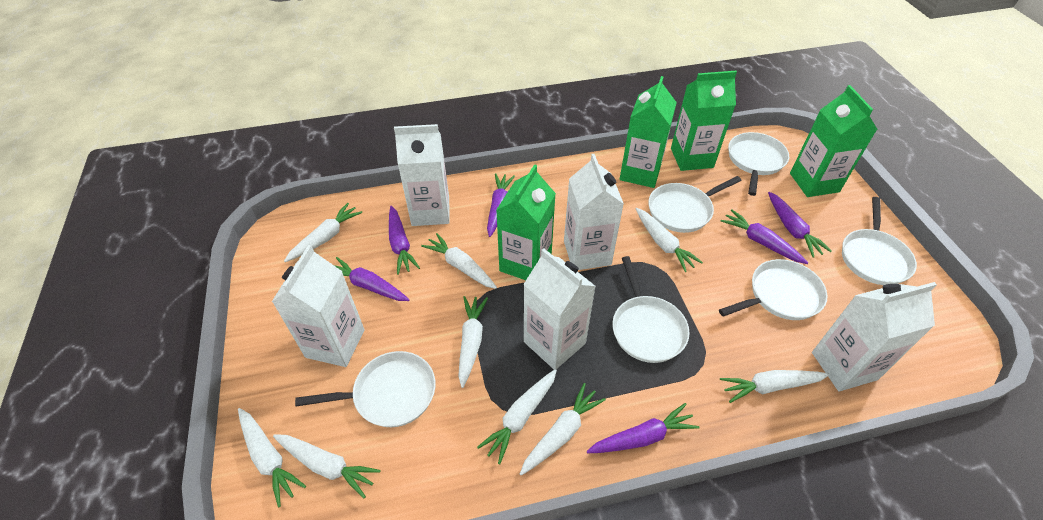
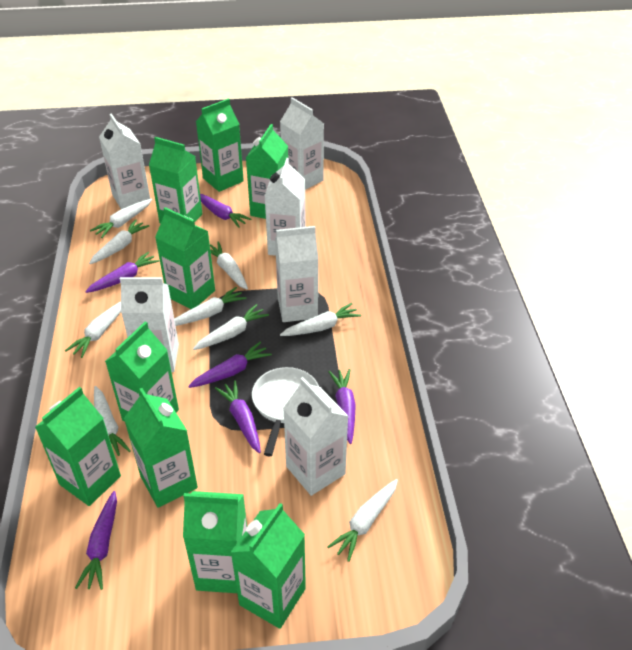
green carton: [496,164,556,280] [620,76,677,188] [671,71,737,171] [790,85,878,197] = 4 -> [35,387,121,506] [105,322,179,422] [124,388,198,508] [149,137,202,224] [155,207,215,309] [183,491,247,593] [196,98,244,192] [230,503,306,629] [246,124,288,219] = 9
white carton: [272,245,365,367] [394,124,450,226] [523,248,596,370] [564,154,624,270] [812,282,937,391] = 5 -> [99,113,150,209] [120,277,179,372] [265,158,306,256] [275,226,318,322] [280,97,324,190] [283,377,349,496] = 6
white pan: [295,351,436,427] [612,256,690,363] [648,176,742,233] [719,259,828,320] [728,132,789,196] [842,197,917,285] = 6 -> [252,367,319,457] = 1

